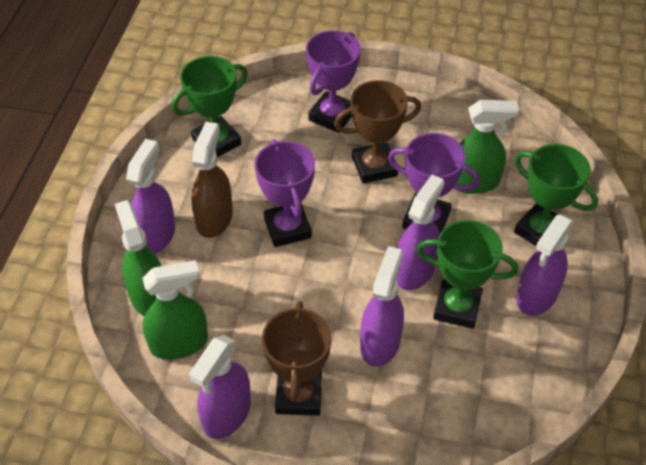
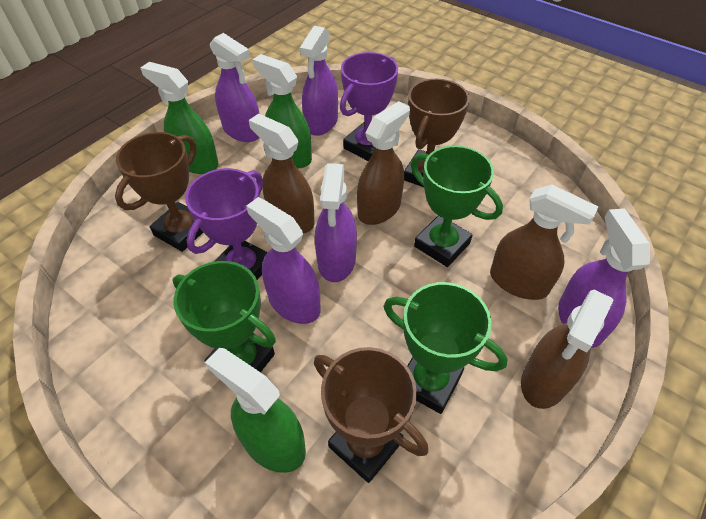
brown spray bottle: [191,122,233,238] = 1 -> [249,113,315,233] [357,101,410,225] [490,184,598,300] [521,290,614,409] = 4
brown trophy: [262,301,331,416] [334,80,421,184] = 2 -> [115,132,203,252] [314,347,428,483] [404,79,470,187] = 3
purple trophy: [254,139,315,247] [306,30,360,133] [388,133,480,235] = 3 -> [185,168,268,280] [340,52,398,161] = 2

